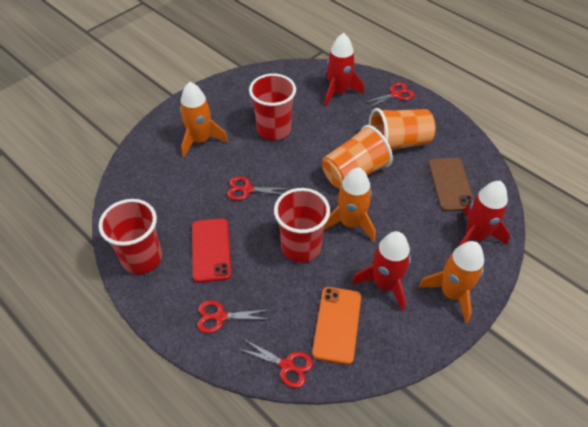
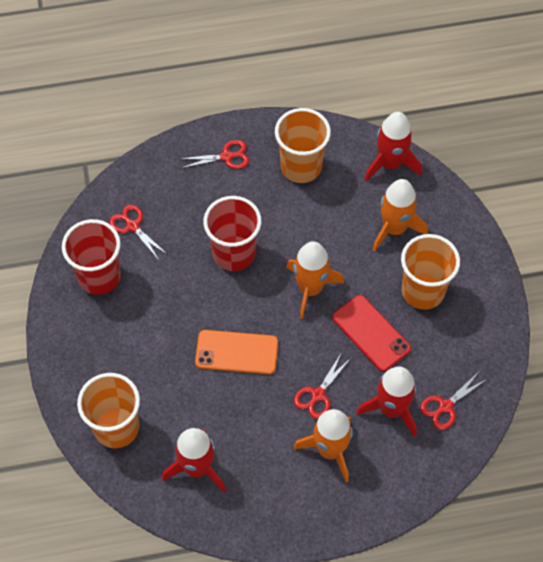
brown phone: [429,158,474,211] = 1 -> none = 0
orange cup: [322,125,393,188] [369,108,436,150] = 2 -> [77,373,140,448] [275,108,331,183] [401,234,460,310] = 3
red cup: [99,199,162,274] [249,74,296,140] [274,188,330,263] = 3 -> [62,219,121,295] [203,196,261,271] = 2

